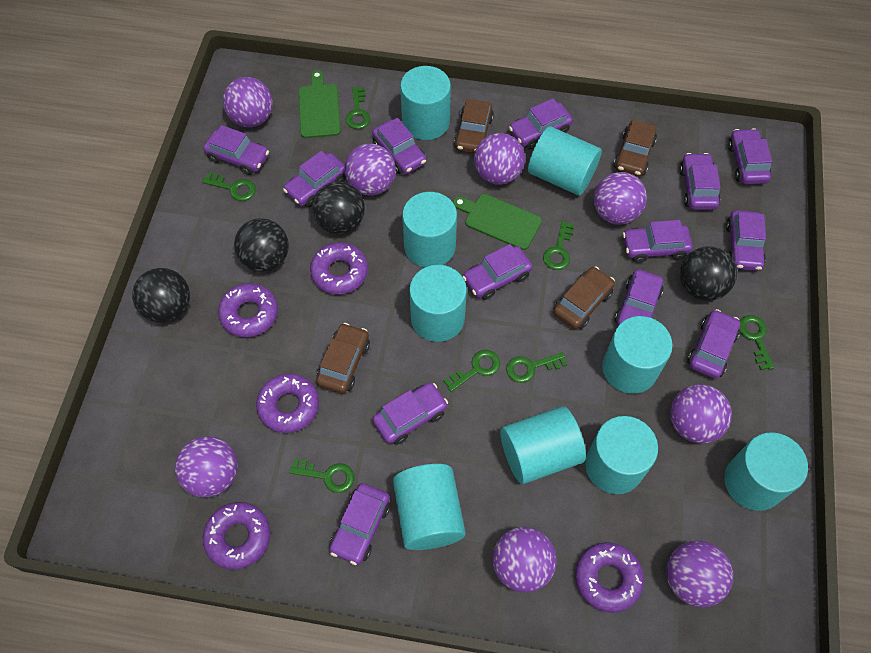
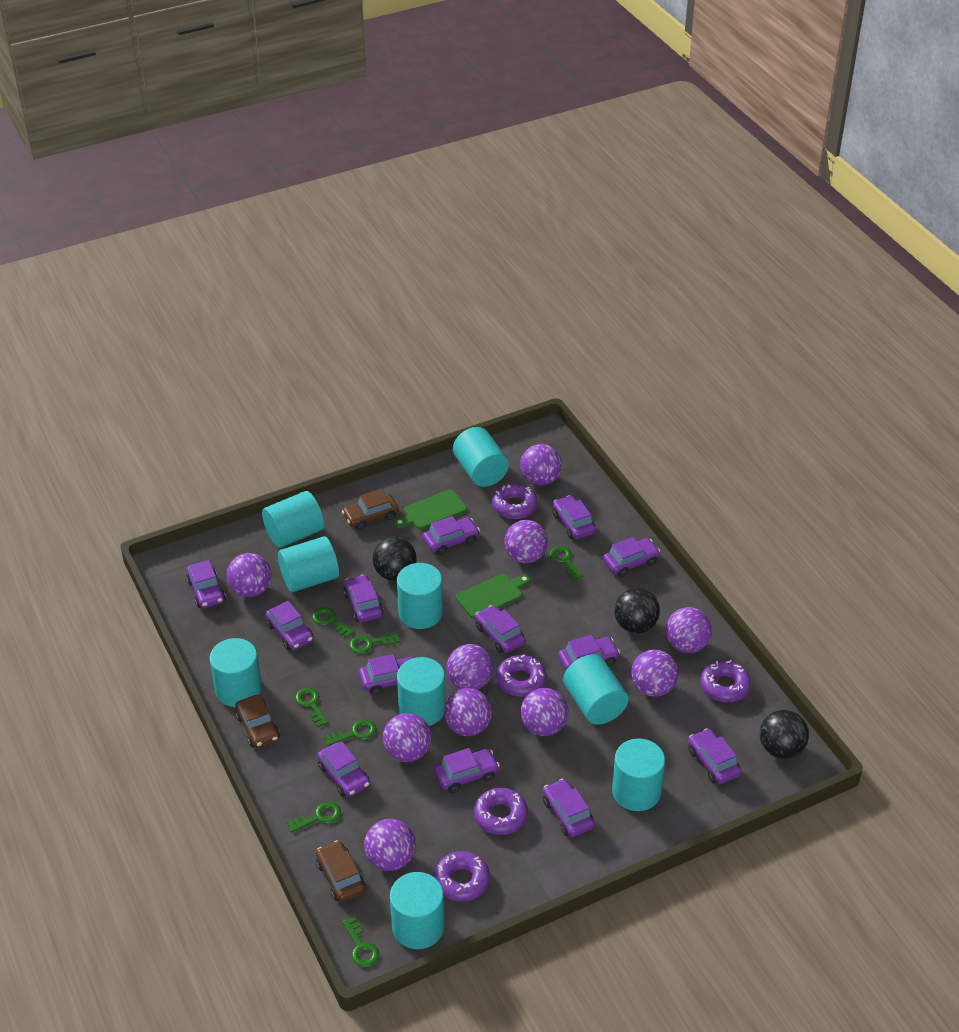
black ball: [132,268,190,323] [234,218,289,272] [312,182,365,234] [680,246,737,301] = 4 -> [373,537,417,581] [614,588,660,633] [760,710,809,759] = 3
brown car: [316,323,370,394] [454,99,494,153] [553,267,615,329] [614,120,657,177] = 4 -> [235,694,280,748] [316,840,366,902] [342,489,398,530] = 3
purple ball: [175,436,238,498] [223,77,273,127] [345,144,396,196] [474,133,525,185] [493,527,557,593] [594,172,647,225] [666,541,733,608] [670,384,732,443] = 8 -> [227,553,271,597] [364,819,416,871] [383,713,431,762] [444,688,492,736] [447,644,493,690] [504,520,548,563] [520,444,562,486] [521,688,568,736] [631,650,678,697] [666,607,712,653] = 10

